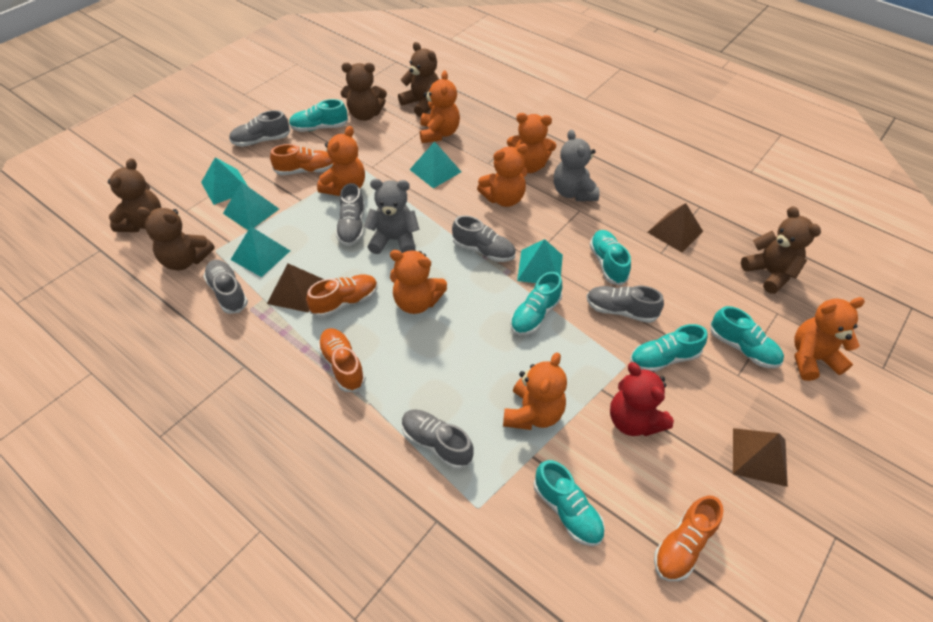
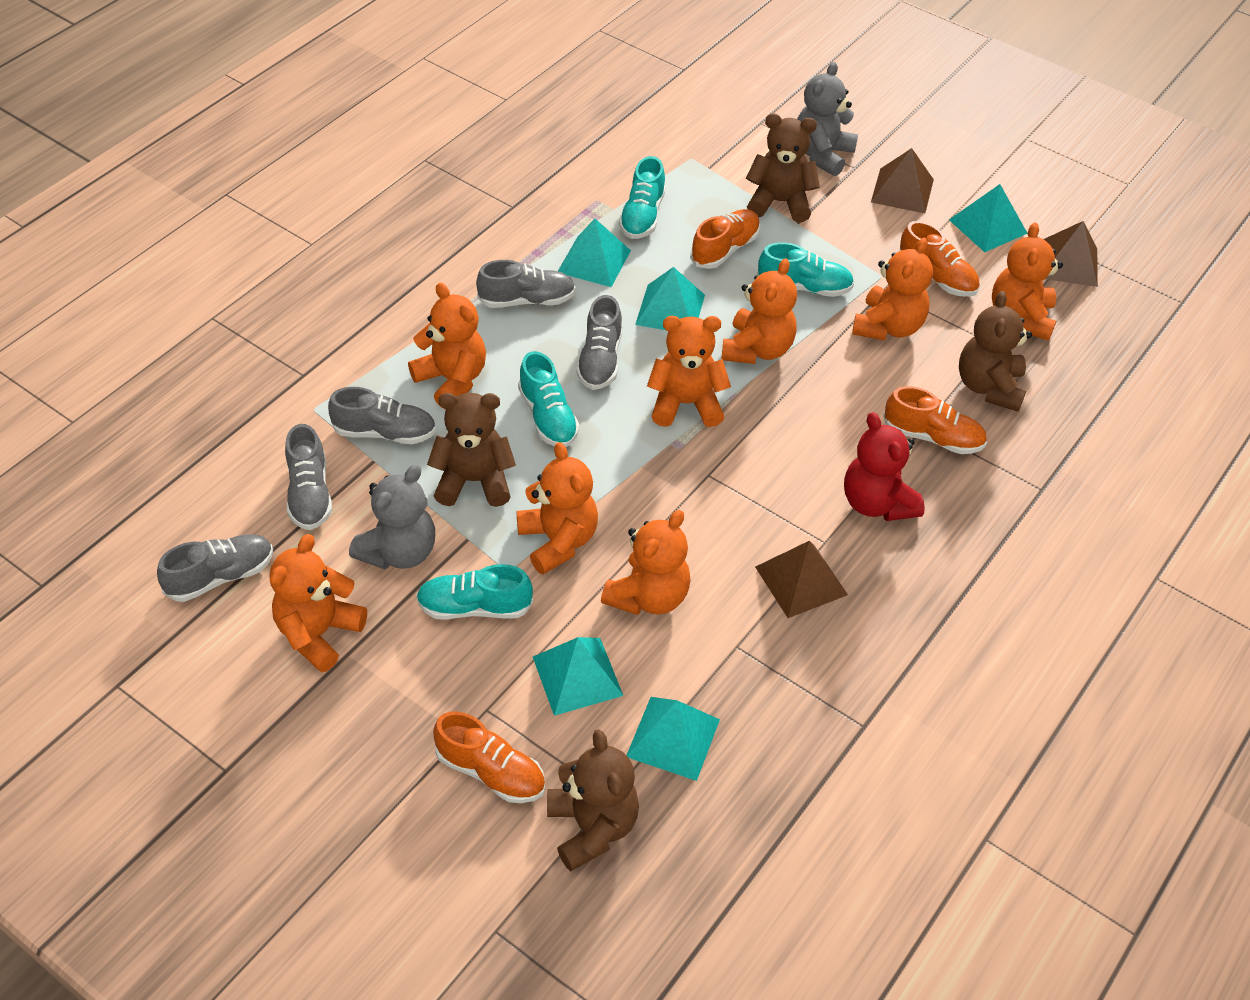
brown teddy bear: [108,158,161,232] [138,207,215,270] [341,63,387,121] [398,42,439,117] [741,206,821,294] = 5 -> [427,393,516,507] [547,729,639,872] [746,114,820,222] [959,291,1032,412] = 4
grey shoe: [203,260,248,314] [229,110,290,147] [336,183,365,246] [402,409,474,469] [452,215,516,262] [587,286,664,323] = 6 -> [157,534,273,602] [285,424,332,530] [328,387,436,444] [476,260,576,308] [576,295,622,390] = 5
orange teddy bear: [317,126,365,196] [390,250,447,314] [420,71,460,143] [477,144,528,207] [503,353,567,430] [507,113,556,173] [794,297,865,381] = 7 -> [270,534,367,673] [408,283,486,410] [517,442,598,575] [601,510,691,615] [647,316,731,427] [721,258,797,364] [852,238,933,340] [992,223,1063,341] = 8
turquoise shoe: [289,99,348,132] [510,272,562,335] [534,460,605,546] [590,230,631,286] [630,324,707,372] [710,306,784,368] = 6 -> [416,564,533,620] [518,351,579,447] [619,156,666,239] [757,242,854,297] = 4

